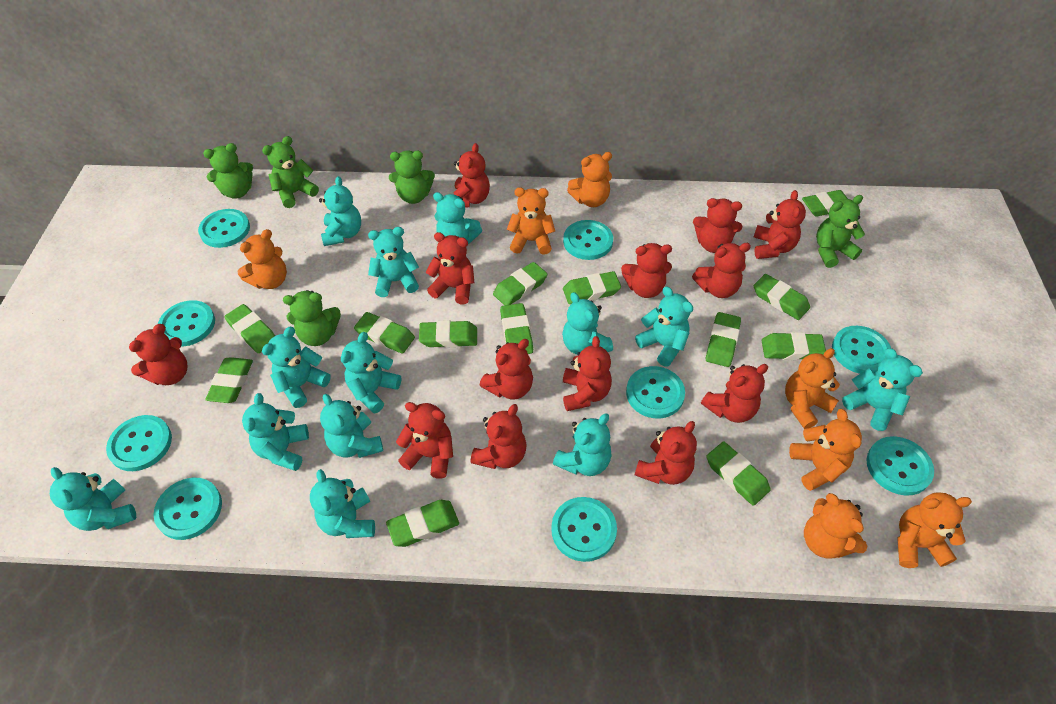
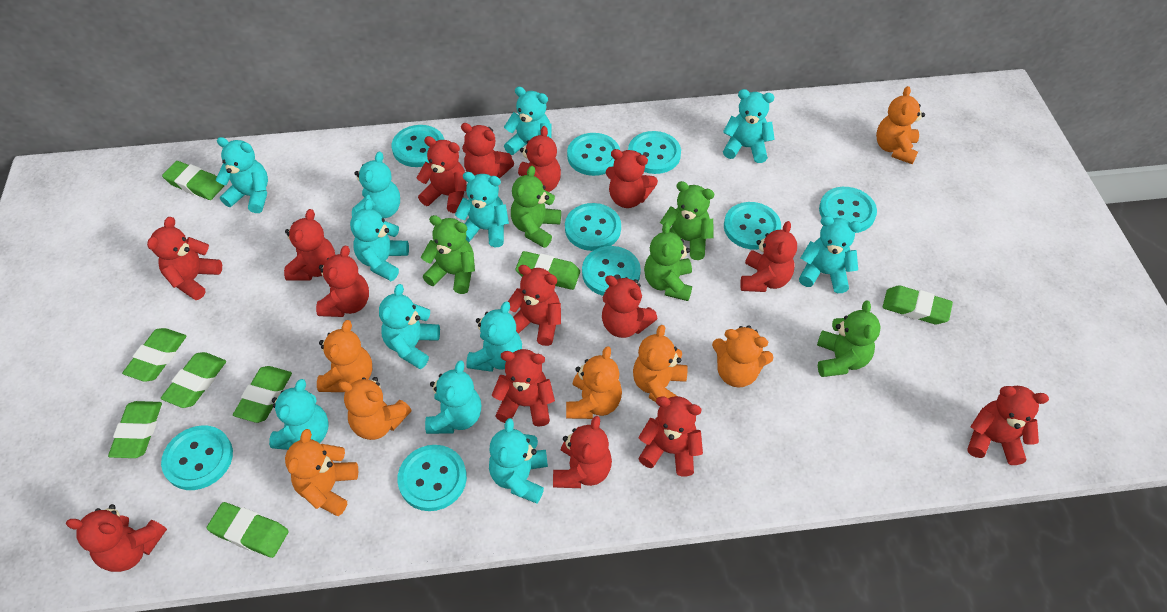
green eraser: [205,357,253,403] [224,304,275,353] [354,312,415,354] [386,500,459,547] [419,320,477,348] [493,262,548,306] [500,303,533,354] [563,271,621,304] [706,312,741,367] [706,441,771,506] [754,274,810,320] [762,332,826,360] [802,190,848,217] = 13 -> [108,401,162,458] [122,328,187,382] [161,352,226,408] [162,161,225,200] [207,502,289,558] [233,366,292,423] [515,251,580,290] [883,285,953,324] = 8
red teddy bear: [129,324,188,385] [396,402,453,479] [426,232,474,304] [454,143,490,207] [471,404,527,469] [480,339,533,399] [563,336,612,411] [621,243,672,298] [634,421,697,485] [692,243,751,298] [693,198,742,253] [701,364,768,423] [754,190,806,259] = 13 -> [66,504,167,572] [147,217,222,300] [284,209,335,281] [316,246,369,317] [417,136,467,213] [461,123,514,179] [491,349,555,427] [508,265,561,346] [518,126,561,192] [553,416,612,488] [602,275,658,338] [606,149,658,208] [638,396,703,476] [740,221,797,292] [967,386,1049,465] = 15
turquoise teddy bear: [50,467,136,531] [242,393,309,471] [262,327,331,408] [310,469,375,538] [319,176,361,246] [320,394,383,458] [341,332,401,414] [368,227,419,297] [433,192,482,244] [553,413,612,476] [562,292,613,354] [635,286,693,367] [842,348,923,431] = 13 -> [216,137,268,213] [269,379,329,450] [350,199,409,281] [352,152,400,218] [379,284,440,369] [425,360,481,434] [455,172,509,247] [466,301,522,372] [489,418,548,503] [504,87,551,155] [723,89,775,163] [799,216,862,293] = 12

